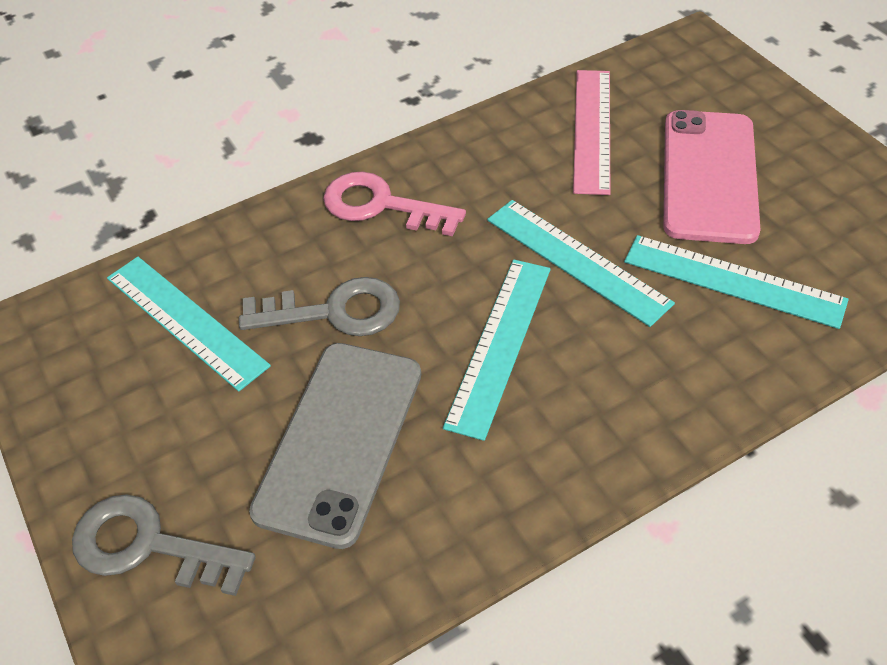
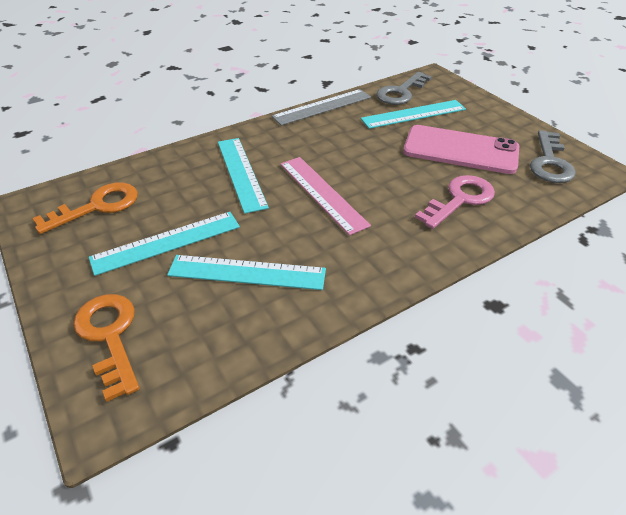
grey phone: [249,343,421,549] = 1 -> none = 0
grey ruler: none = 0 -> [272,89,371,126] = 1
orange key: none = 0 -> [32,182,138,234] [73,294,139,402] = 2

